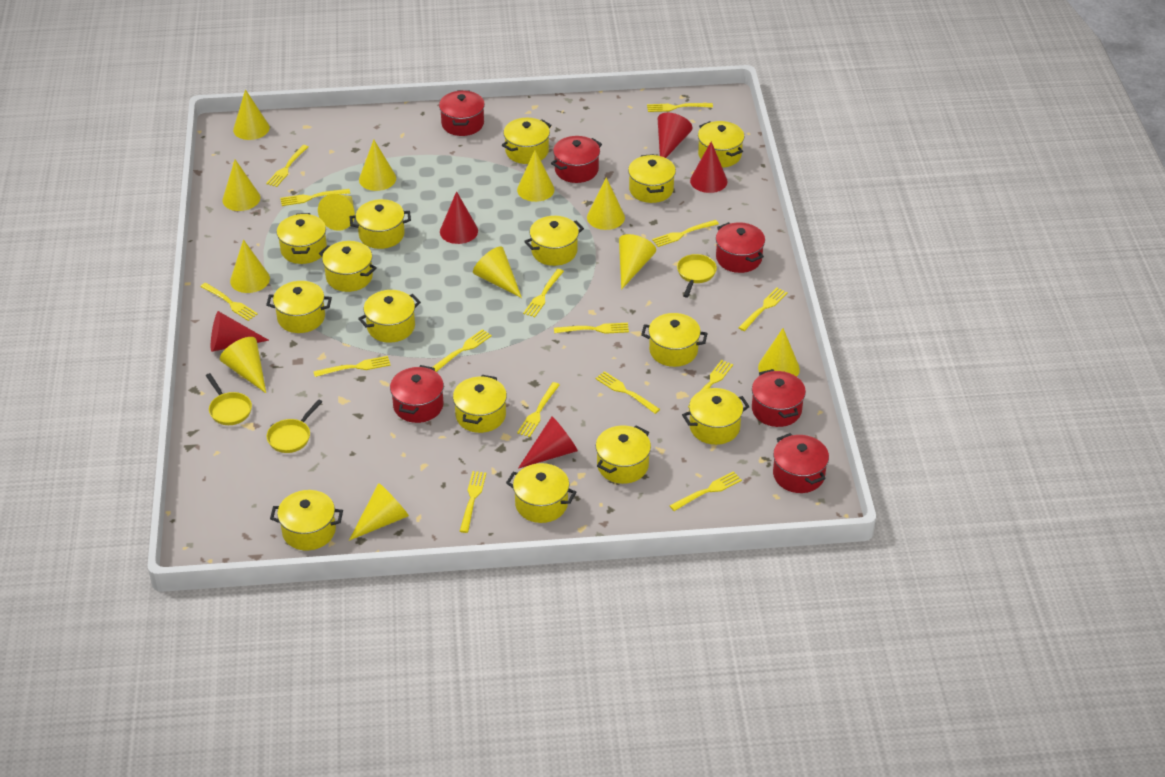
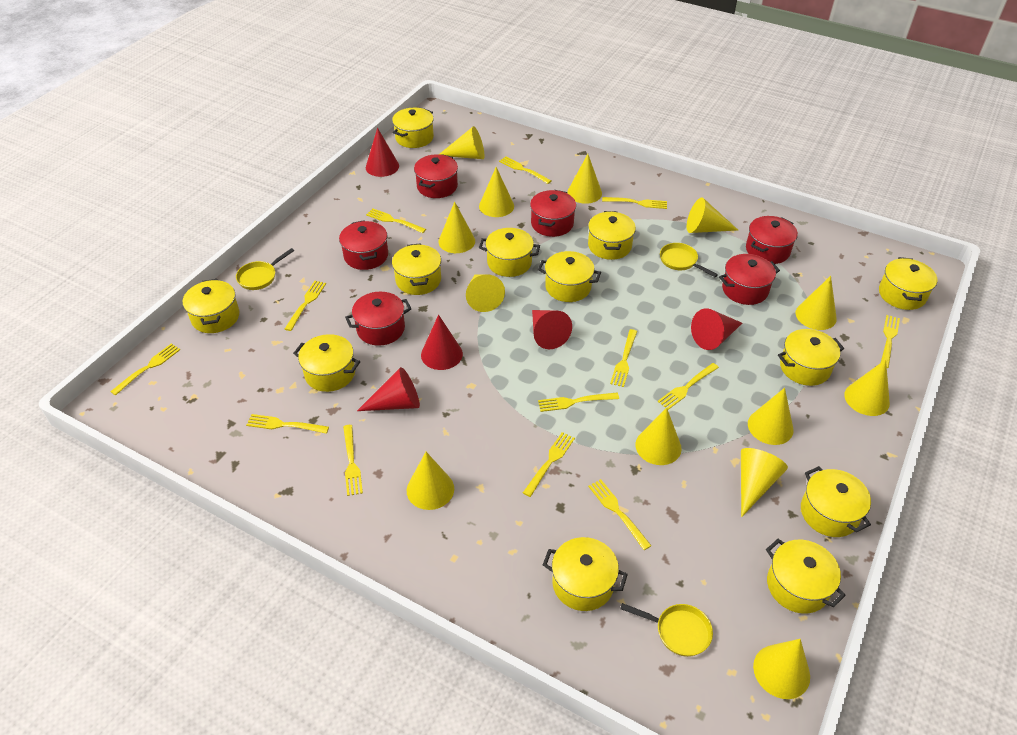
yellow cone: [220,337,266,393] [222,160,260,211] [230,239,270,293] [233,89,270,140] [318,194,355,231] [349,483,409,541] [359,140,396,191] [473,246,522,298] [517,150,555,202] [587,177,625,230] [619,234,656,290] [758,328,800,377] = 12 -> [407,452,454,510] [439,126,484,159] [439,202,475,253] [466,274,505,312] [479,167,514,217] [567,154,602,204] [635,408,682,465] [687,198,738,233] [741,448,788,517] [748,388,793,445] [753,639,810,699] [795,276,837,330] [844,359,890,416] = 13
yellow fork: [200,282,258,321] [266,145,308,187] [280,189,350,206] [313,356,391,377] [433,329,492,372] [460,471,486,533] [517,382,560,437] [523,269,564,317] [554,323,629,334] [595,371,660,414] [647,103,713,112] [652,220,719,247] [670,471,742,511] [688,360,733,408] [738,288,788,331] = 15 -> [110,344,180,396] [246,414,329,434] [285,281,326,331] [343,425,363,496] [366,208,426,233] [499,156,551,184] [523,432,575,497] [538,393,619,412] [588,479,651,550] [602,197,667,209] [610,329,637,387] [658,363,719,410] [881,315,900,368] = 13
yellow pot: [266,281,332,333] [270,490,343,550] [277,213,327,264] [319,241,377,292] [350,199,411,249] [358,290,421,343] [453,375,507,433] [502,118,551,164] [506,463,577,523] [524,216,584,266] [596,425,651,484] [628,154,676,203] [641,313,708,367] [682,388,750,445] [698,121,744,168] = 15 -> [182,279,239,333] [293,334,360,392] [392,108,434,148] [392,243,441,295] [479,228,540,277] [538,251,601,302] [543,537,628,611] [588,211,636,260] [766,539,846,614] [778,329,844,386] [801,466,871,537] [879,257,938,310] = 12

